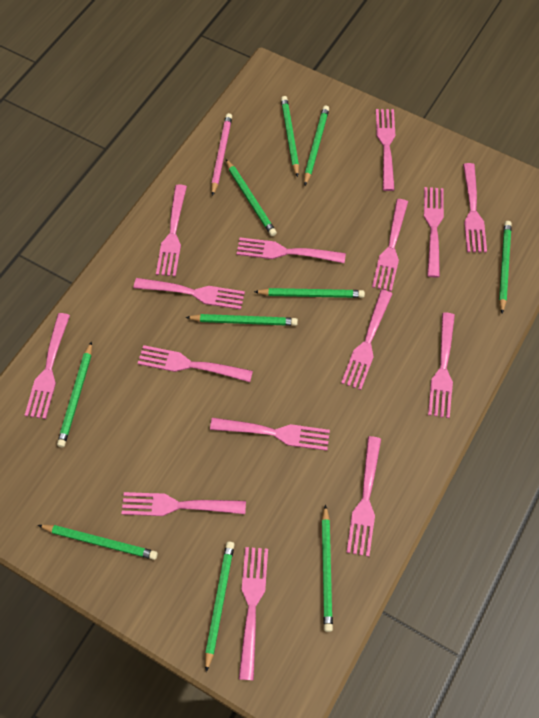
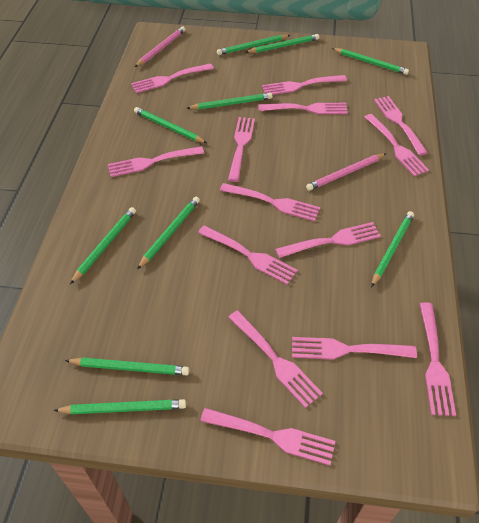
pink fork: [25,313,70,419] [121,492,246,516] [134,278,245,310] [138,345,253,382] [156,184,187,277] [210,418,330,451] [237,237,346,263] [239,547,268,680] [341,290,392,390] [346,436,381,557] [372,199,408,291] [376,109,395,191] [424,187,444,278] [428,313,455,418] [463,163,487,252] = 15 -> [108,146,204,177] [131,63,214,93] [198,225,298,285] [200,408,335,465] [220,183,320,222] [228,117,255,182] [228,310,323,408] [258,103,348,114] [262,75,347,95] [275,222,381,258] [292,337,417,360] [364,114,429,177] [374,96,428,156] [420,302,456,416] = 14
pink pencil: [211,113,232,196] = 1 -> [135,27,185,67] [306,153,386,191] = 2

